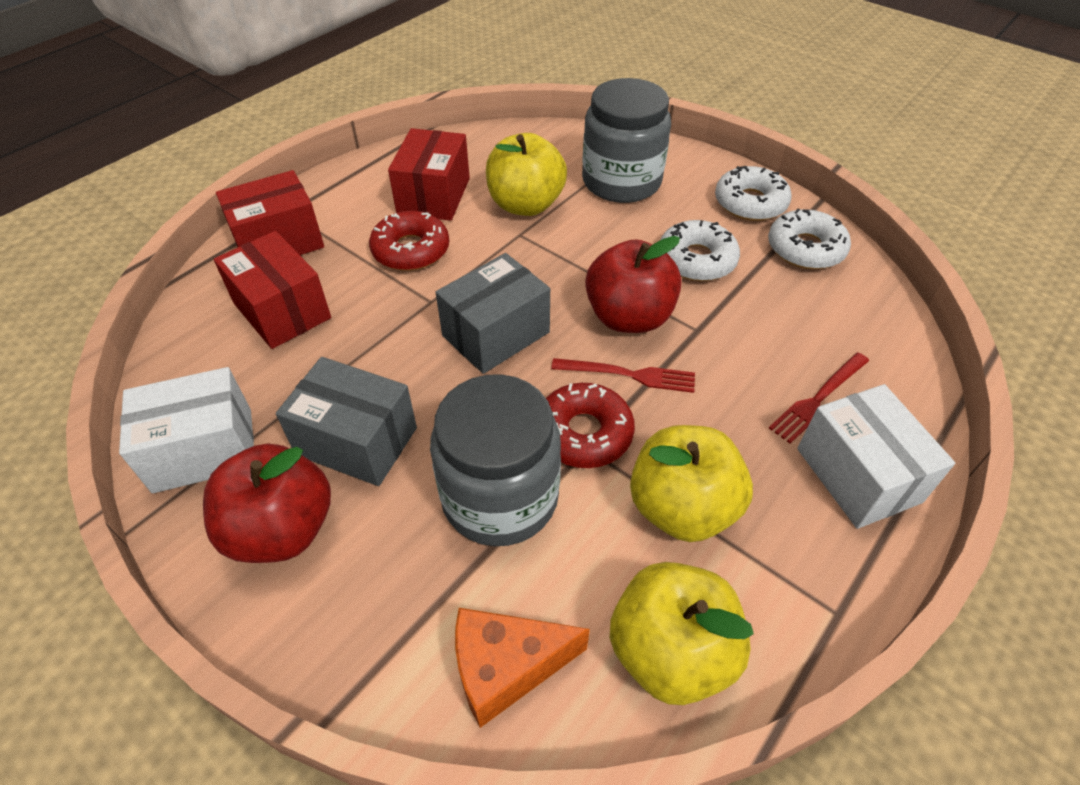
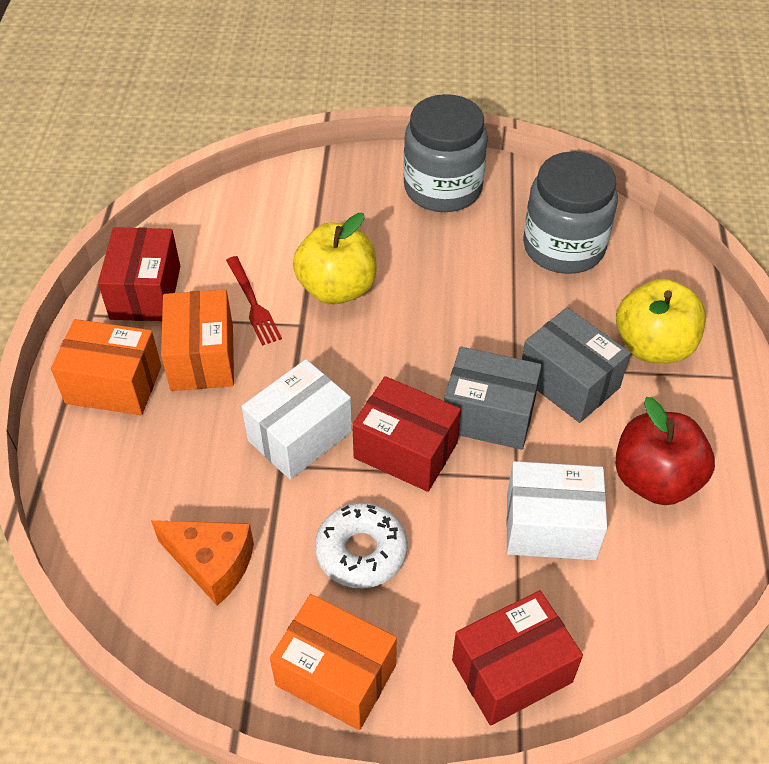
orange box: none = 0 -> [51,319,161,415] [161,289,234,391] [270,594,397,730] = 3
red apple: [203,443,331,563] [585,236,682,333] = 2 -> [615,397,715,505] = 1
red donut: [369,211,449,271] [546,383,635,468] = 2 -> none = 0
red fork: [551,358,695,393] [769,353,869,444] = 2 -> [226,256,282,346] = 1
white donut: [660,220,740,281] [715,166,792,221] [768,209,851,269] = 3 -> [315,503,407,589] = 1
yellow apple: [486,133,567,216] [610,562,754,705] [630,425,753,542] = 3 -> [293,213,376,305] [616,278,706,363] = 2

